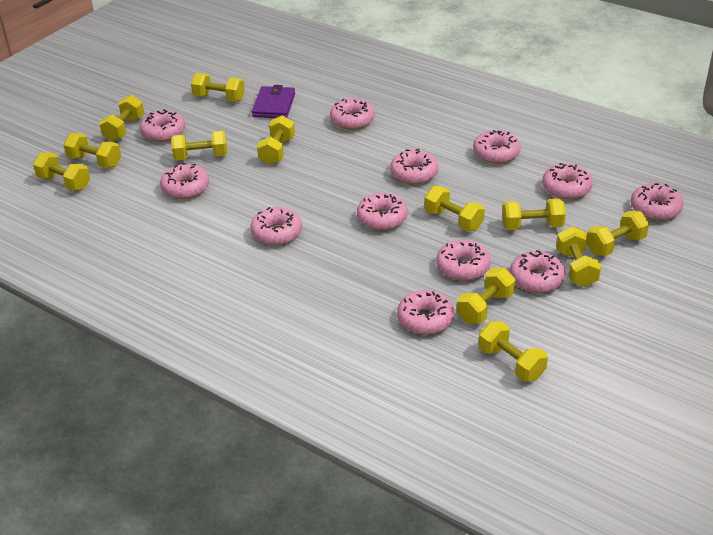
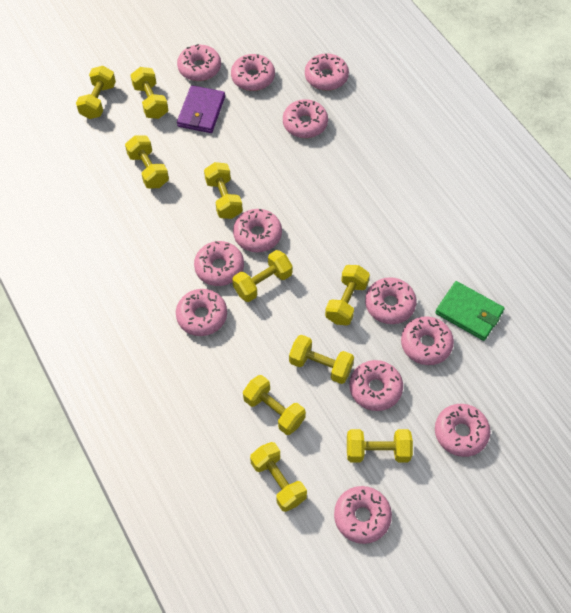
green wallet: none = 0 -> [435,281,505,341] = 1
yellow dumbbell: [33,152,90,191] [63,133,121,168] [99,95,144,141] [171,131,227,160] [191,73,245,101] [257,115,295,165] [424,186,485,231] [457,268,516,324] [478,321,548,382] [502,198,566,230] [556,226,601,287] [587,211,649,256] = 12 -> [76,66,116,119] [125,135,169,189] [130,67,169,119] [204,162,243,219] [232,250,293,302] [243,375,306,435] [250,442,307,512] [289,335,354,384] [325,265,370,325] [347,429,413,462] = 10

